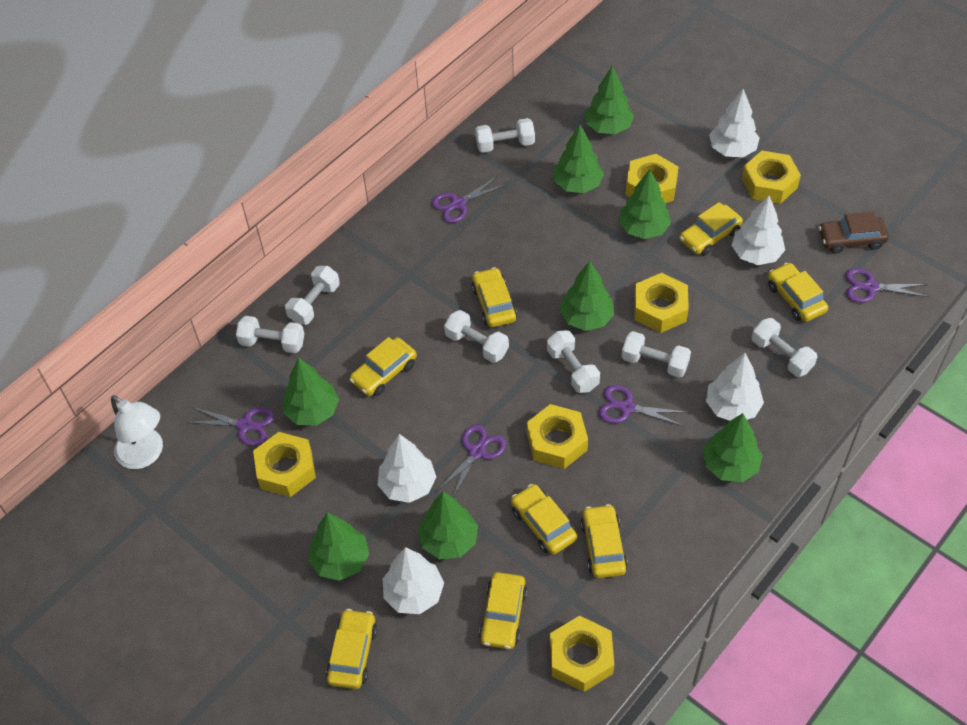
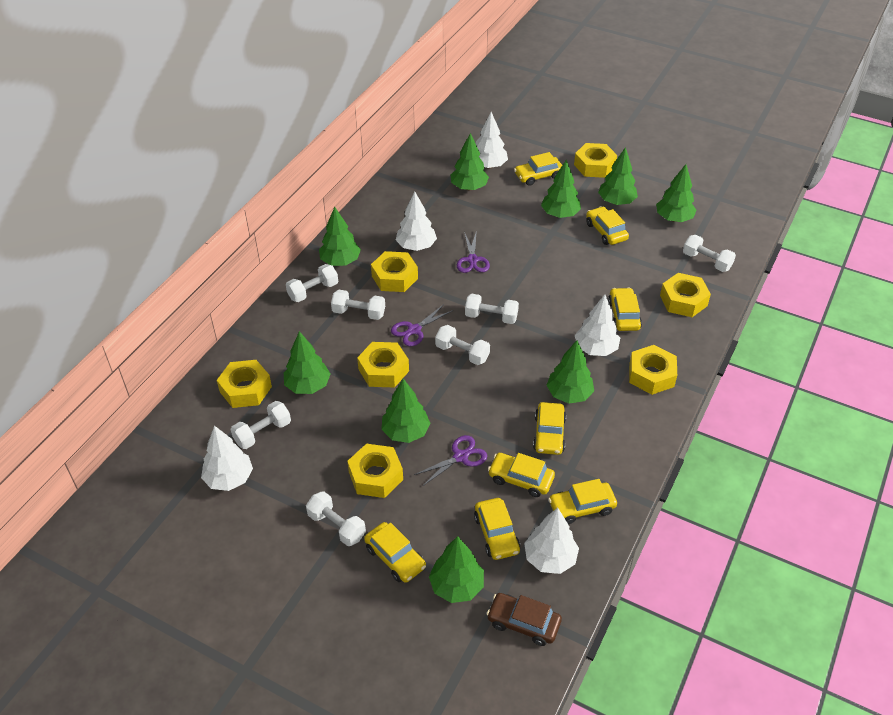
green tree: [283,357,339,426] [308,512,369,581] [417,492,478,559] [554,125,604,193] [560,261,614,331] [585,66,634,134] [619,169,671,239] [703,413,763,482] = 8 -> [284,331,330,394] [319,207,361,266] [381,378,431,443] [429,536,484,603] [451,133,489,190] [541,160,581,218] [546,340,594,404] [598,147,638,205] [656,164,697,222] = 9
purple scissors: [187,407,274,446] [431,176,505,223] [436,424,506,497] [598,385,684,426] [845,268,929,303] = 5 -> [391,304,453,346] [414,435,487,486] [457,230,490,273] = 3
white lamp: [111,395,163,469] = 1 -> none = 0
yellow nut: [253,432,316,497] [527,404,588,469] [550,616,614,692] [625,154,679,203] [634,273,689,333] [742,151,801,204] = 6 -> [217,360,272,408] [347,444,403,498] [357,342,409,388] [371,251,418,292] [574,143,617,178] [629,345,677,395] [660,273,711,317] = 7

